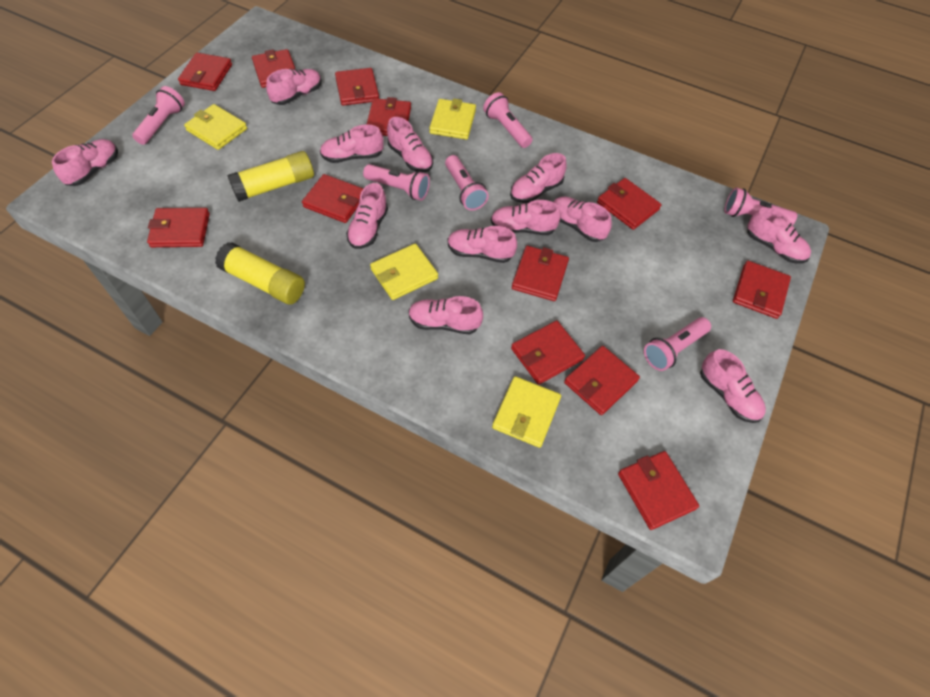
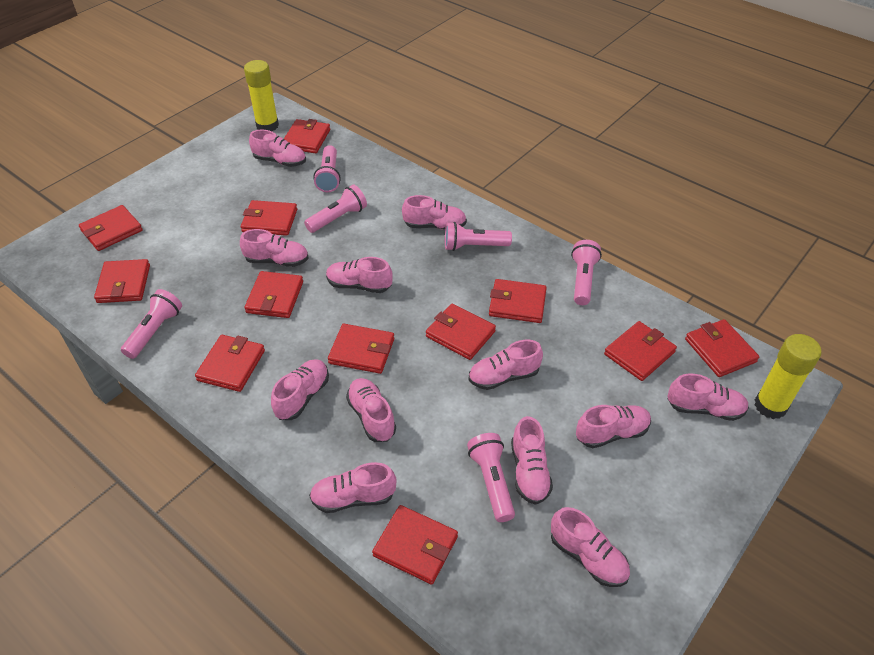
yellow wallet: [184,104,247,150] [370,244,438,300] [429,98,476,139] [492,376,561,448] = 4 -> none = 0

